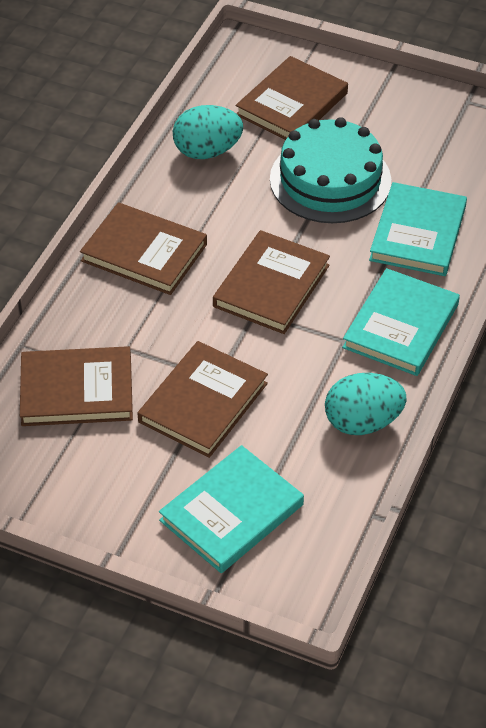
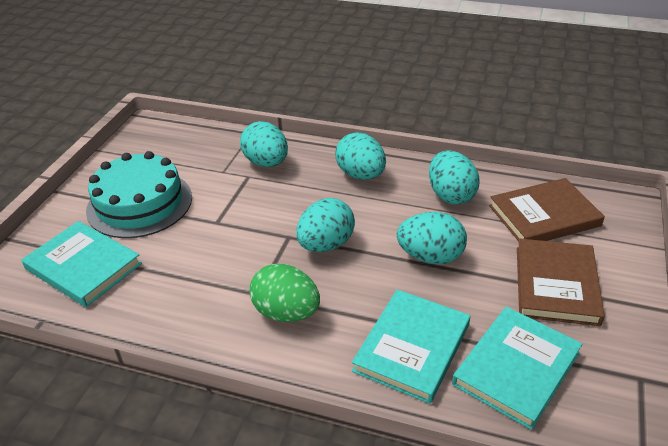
brown book: [20,346,133,426] [80,202,207,295] [137,341,268,458] [213,230,330,334] [236,56,348,140] = 5 -> [489,178,605,242] [517,238,605,326] = 2
green egg: none = 0 -> [249,264,320,322] = 1
turquoise egg: [173,105,243,159] [325,373,407,435] = 2 -> [240,121,288,167] [296,198,355,252] [335,132,386,180] [397,212,467,264] [429,150,480,204] = 5

